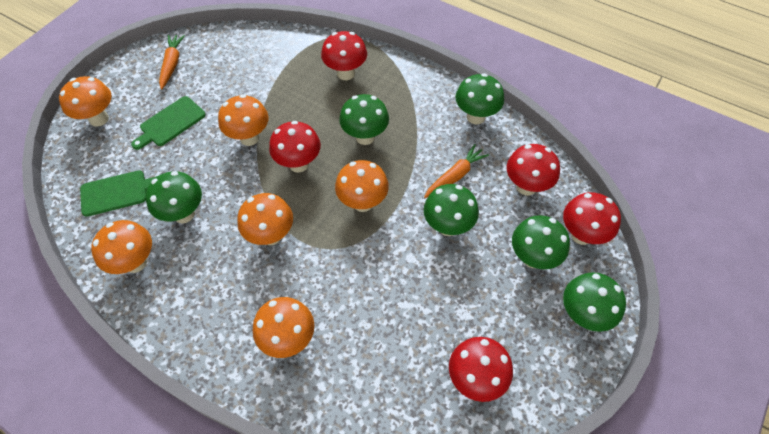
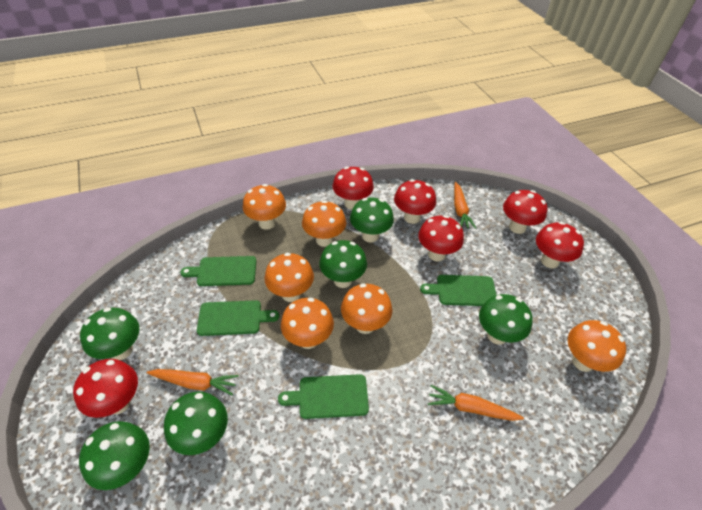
green cutting board: [80,170,157,217] [131,96,206,150] = 2 -> [180,256,256,286] [197,300,279,336] [278,374,369,419] [420,275,496,306] = 4
orange carrot: [159,35,185,90] [424,144,489,198] = 2 -> [147,369,238,395] [428,385,524,421] [454,182,476,229] = 3
red mushroom: [269,121,321,173] [321,31,367,80] [449,337,513,402] [507,144,560,195] [563,192,621,245] = 5 -> [73,359,138,418] [333,167,374,210] [394,179,436,224] [418,215,464,262] [503,190,547,234] [536,222,584,268] = 6

